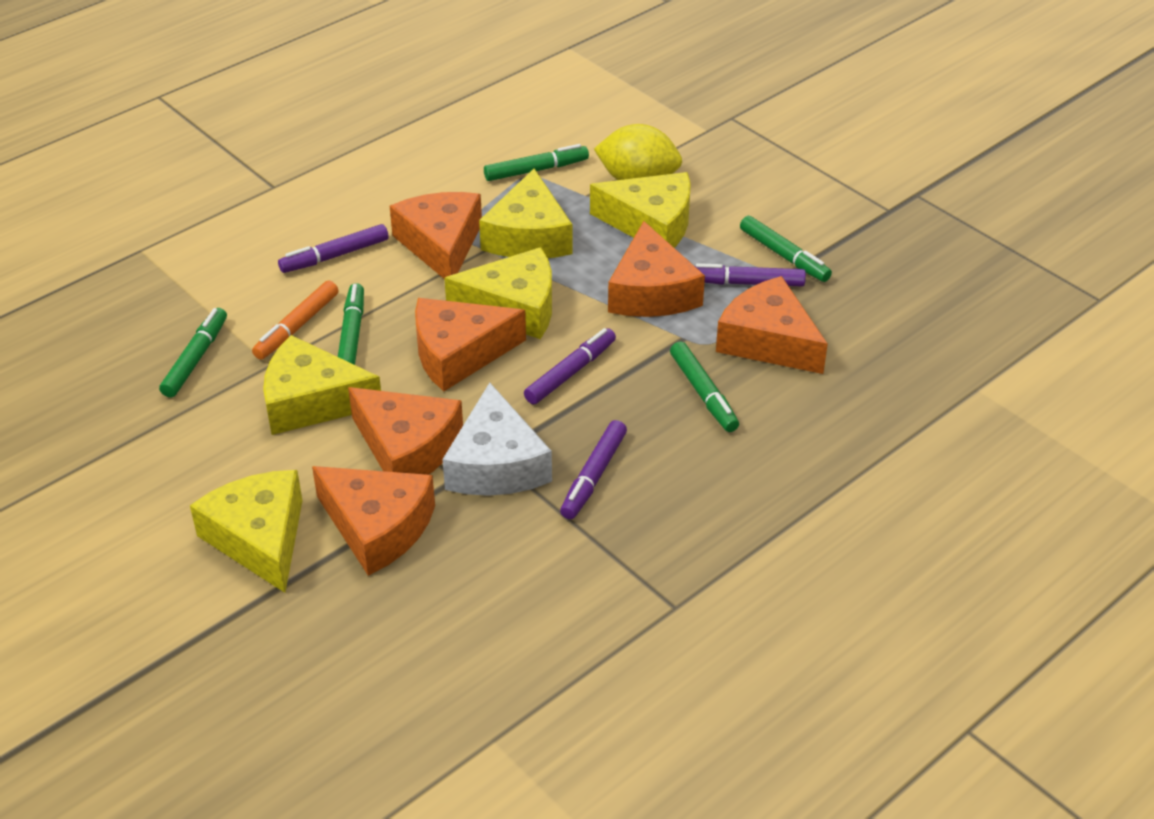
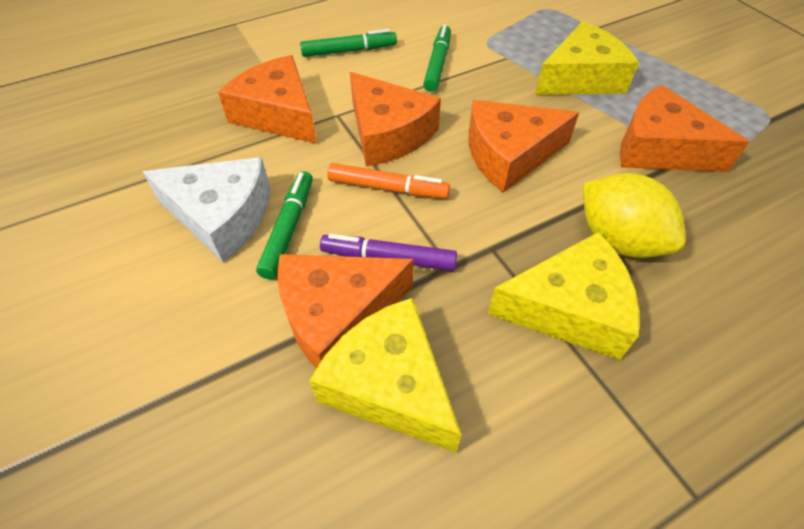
green marker: [159,308,227,398] [338,283,364,365] [484,144,589,181] [670,342,739,432] [740,216,832,282] = 5 -> [256,171,313,279] [300,29,397,57] [423,24,451,92] = 3
orange cheese: [312,466,435,576] [348,387,463,475] [390,192,482,278] [415,298,526,391] [608,221,705,317] [716,276,828,374] = 6 -> [218,55,317,144] [277,254,413,369] [350,72,441,167] [468,100,579,193] [620,85,750,172] = 5
purple marker: [278,224,389,273] [524,328,616,404] [560,420,627,519] [695,263,806,286] = 4 -> [320,234,457,271] = 1
yellow cheese: [190,470,303,593] [263,335,381,435] [444,247,552,339] [479,169,573,258] [590,172,691,248] = 5 -> [309,298,462,453] [488,232,640,360] [535,21,639,95] = 3

